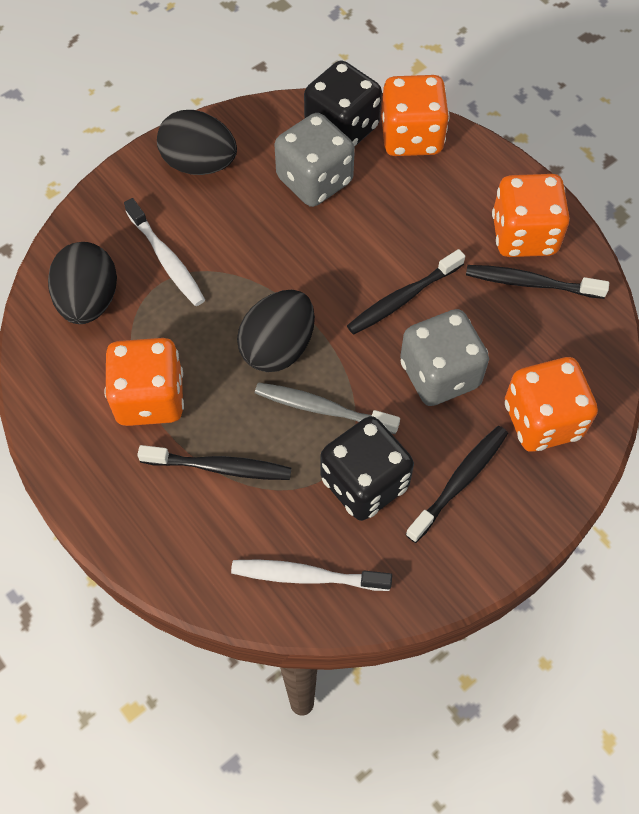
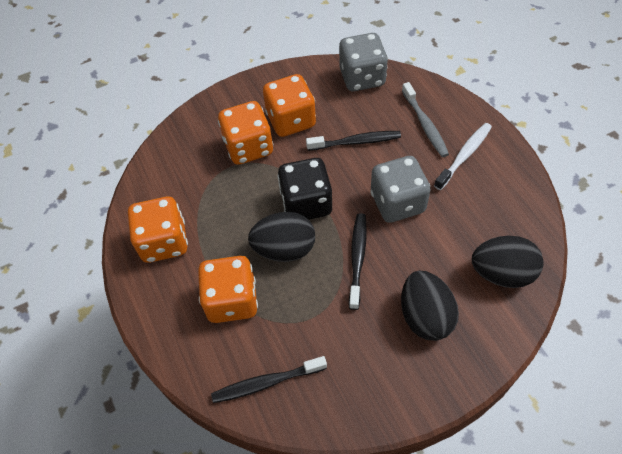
black dice: [304,60,382,147] [321,416,414,521] = 2 -> [277,158,332,220] = 1
black toothbrush: [137,445,291,480] [347,249,465,335] [406,426,508,543] [466,265,609,299] = 4 -> [211,356,327,403] [306,131,401,151] [349,213,367,310] = 3
white toothbrush: [124,198,205,306] [231,560,392,591] = 2 -> [434,123,492,190] = 1

